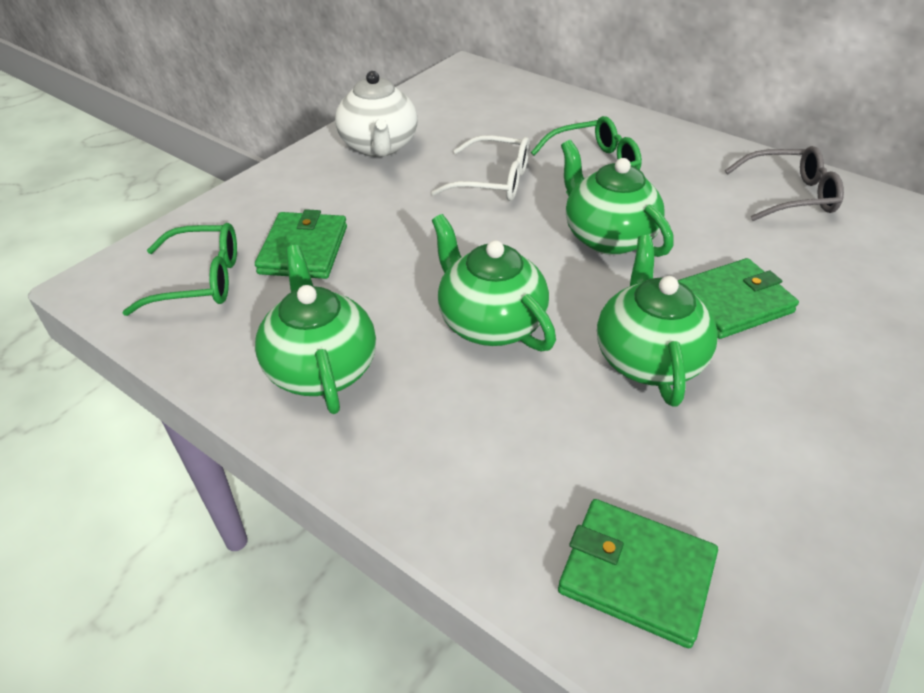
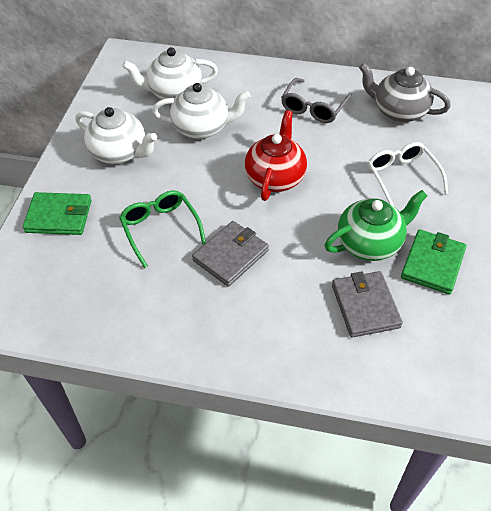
green glasses: [122,223,237,316] [531,116,642,196] = 2 -> [119,190,206,268] = 1
green teapot: [255,245,376,414] [432,214,556,351] [561,140,674,257] [597,235,718,407] = 4 -> [324,190,428,261] = 1
green wallet: [255,209,347,279] [558,499,718,648] [677,258,799,339] = 3 -> [23,192,91,235] [401,229,466,295] = 2
grey teapot: none = 0 -> [359,63,451,122] = 1
grey wallet: none = 0 -> [192,221,269,287] [332,271,403,338] = 2
red teapot: none = 0 -> [245,110,307,201] = 1
white teapot: [335,71,417,157] = 1 -> [76,107,157,164] [122,47,218,99] [152,83,251,139] = 3

